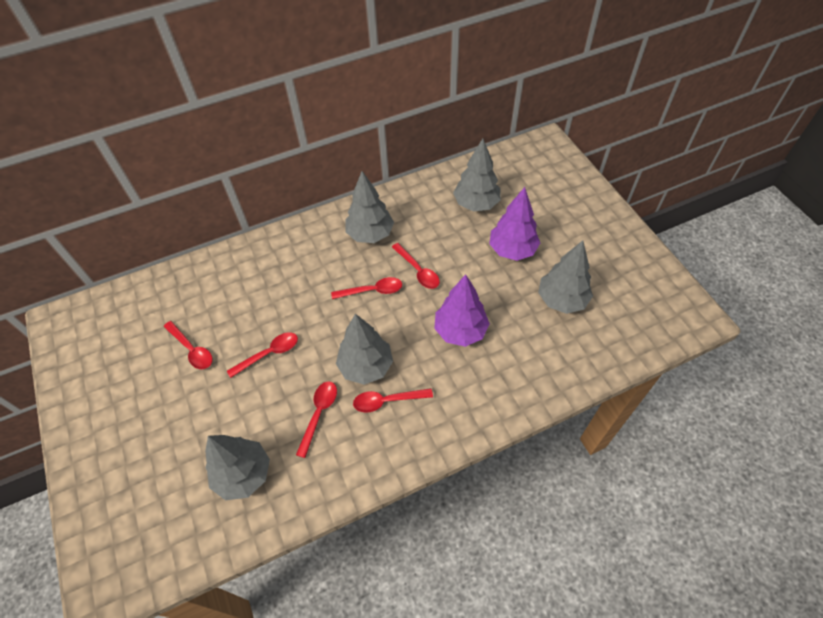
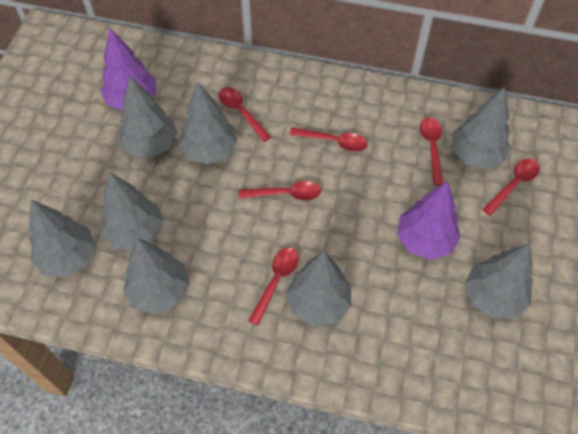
grey tree: [205,435,270,500] [336,314,393,385] [346,171,394,243] [453,139,501,211] [538,240,593,314] = 5 -> [29,200,95,277] [101,172,164,251] [119,76,177,158] [123,238,190,314] [179,83,238,164] [286,251,351,326] [452,87,511,169] [465,244,533,318] = 8

